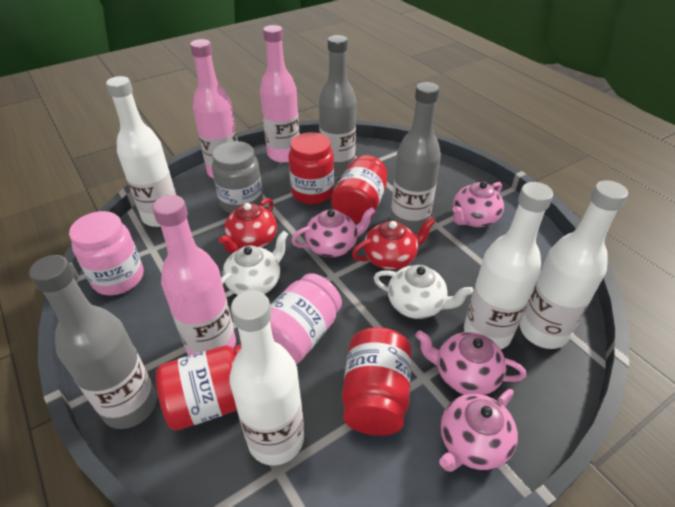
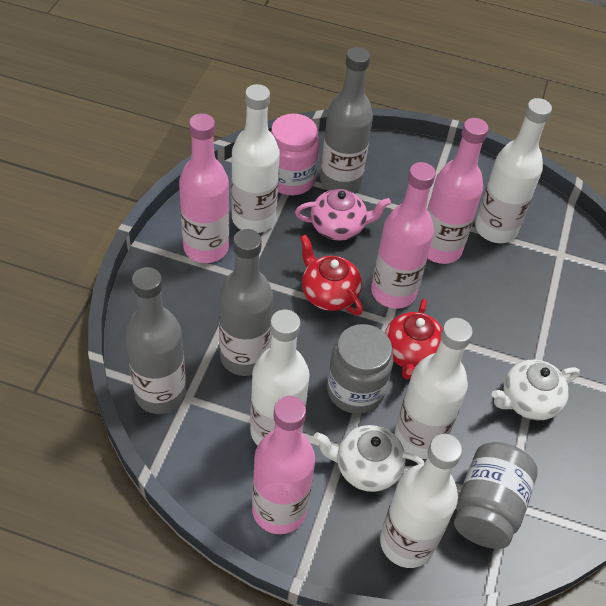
grey jar: [212,141,263,213] = 1 -> [327,324,393,414] [454,442,538,549] = 2
pink bottle: [152,195,236,356] [190,39,238,179] [260,25,300,163] = 3 -> [179,113,229,263] [252,396,315,534] [371,162,436,309] [427,118,489,264] = 4
pink jar: [69,211,144,295] [270,273,342,364] = 2 -> [271,114,320,195] = 1
pink teapot: [291,207,376,257] [415,330,526,395] [439,389,518,472] [452,181,504,227] = 4 -> [295,189,391,241] = 1
red jar: [156,344,241,430] [289,132,334,204] [331,155,388,223] [342,327,412,436] = 4 -> none = 0
white bottle: [106,76,176,227] [229,291,304,466] [464,182,553,349] [520,180,628,349] = 4 -> [231,84,280,233] [250,310,310,445] [380,434,462,568] [395,318,473,459] [475,98,552,243] = 5

